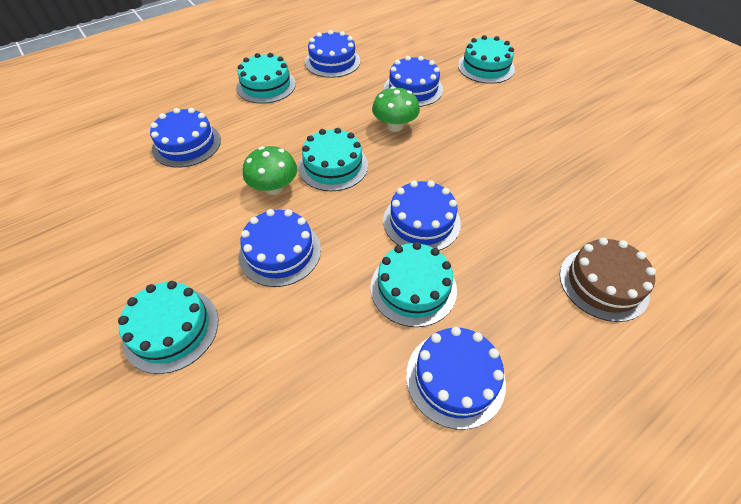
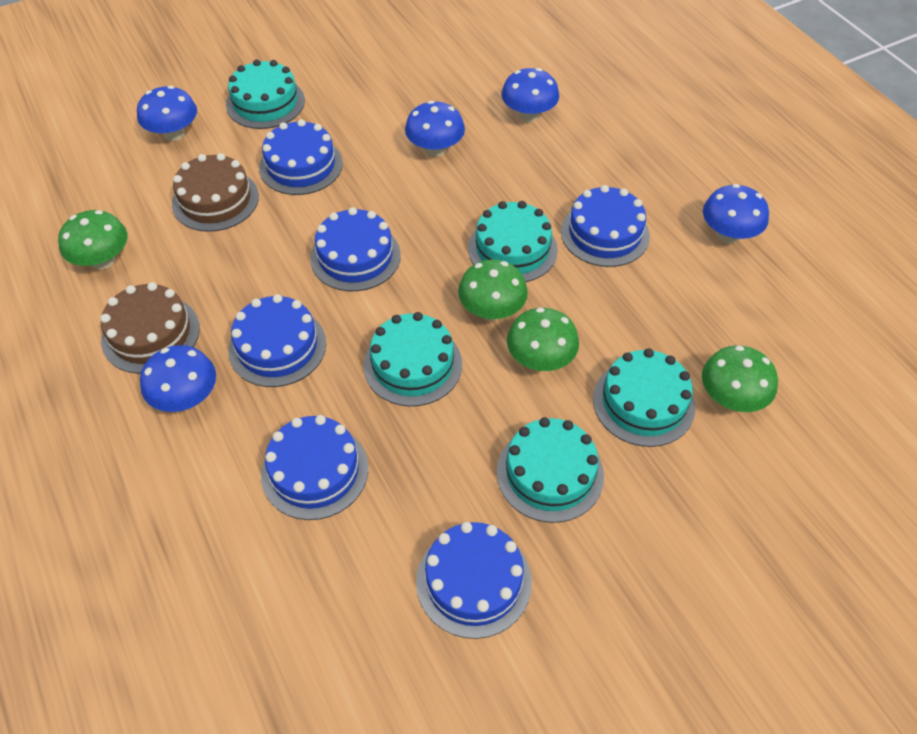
blue mushroom: none = 0 -> [137,86,197,141] [140,345,216,412] [405,101,465,157] [501,68,559,122] [703,184,769,243] = 5
brown cake: [560,238,656,322] = 1 -> [100,282,200,374] [172,153,259,232] = 2
green mushroom: [243,146,297,195] [372,86,420,132] = 2 -> [58,210,127,269] [458,259,528,321] [507,307,579,371] [702,345,778,412] = 4

